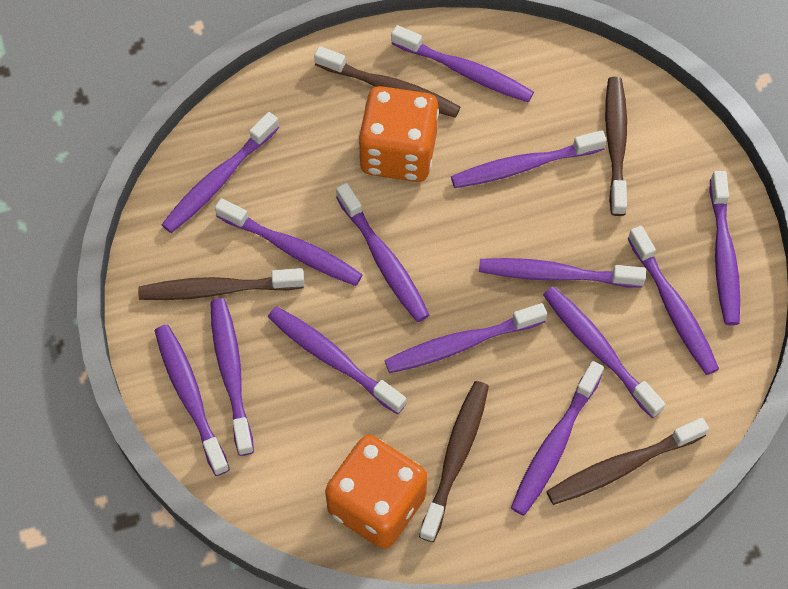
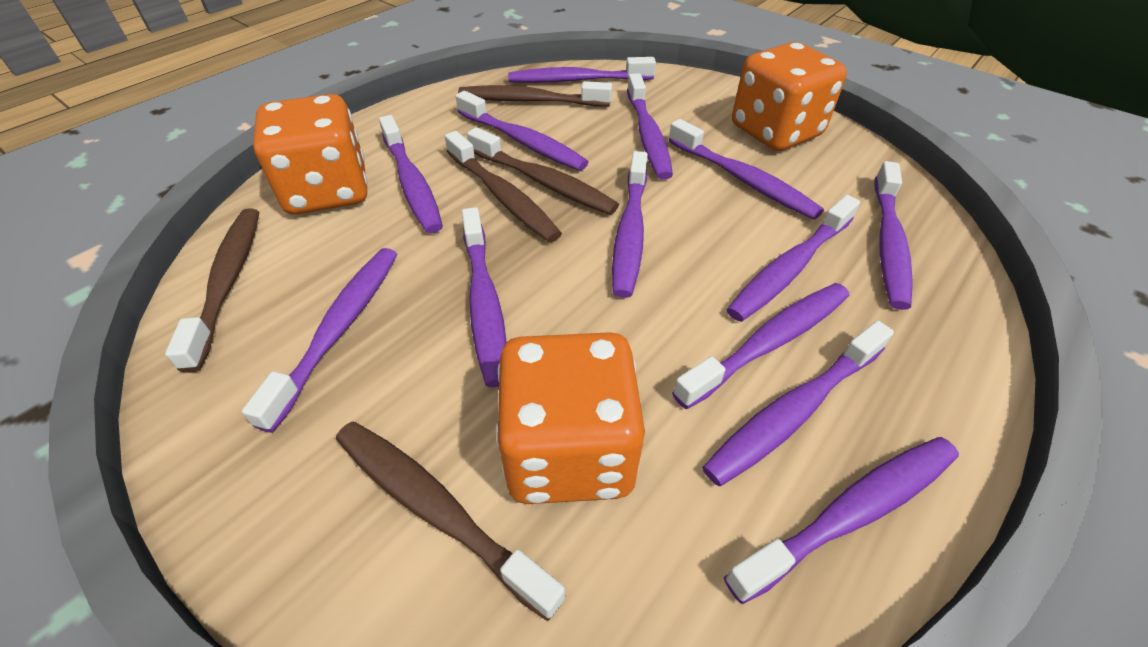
orange dice: [325,435,427,549] [358,86,439,182] = 2 -> [253,94,368,214] [496,332,645,504] [732,42,847,151] = 3
purple toothbrush: [155,325,230,476] [161,112,279,233] [210,298,254,456] [215,198,363,286] [268,306,406,414] [336,183,429,322] [385,303,547,373] [391,25,534,103] [451,130,607,188] [479,258,646,288] [511,361,604,515] [543,286,665,418] [628,226,719,375] [710,171,740,325] = 14 -> [242,248,398,433] [379,115,443,233] [456,91,588,171] [462,207,507,387] [508,57,656,83] [612,151,648,298] [627,73,673,180] [669,119,824,220] [672,283,849,409] [702,321,894,486] [724,437,959,604] [726,195,860,322] [874,161,913,310] = 13

